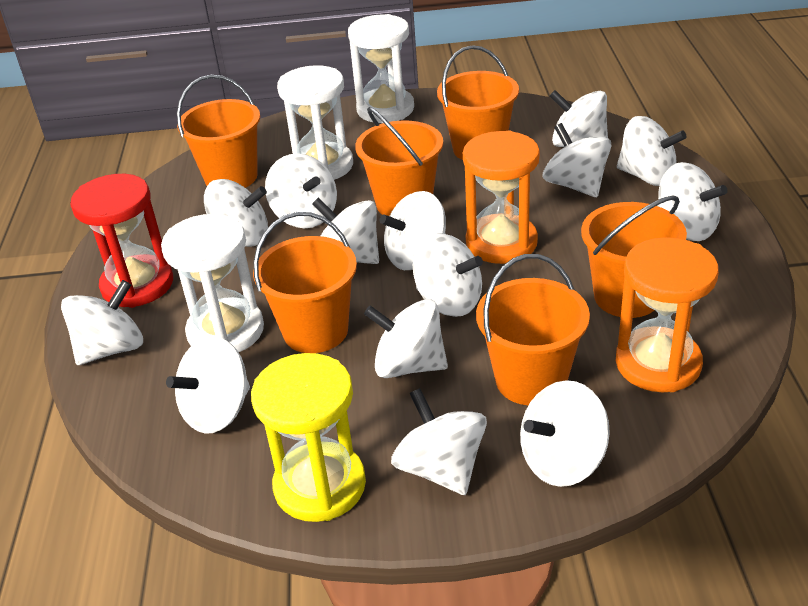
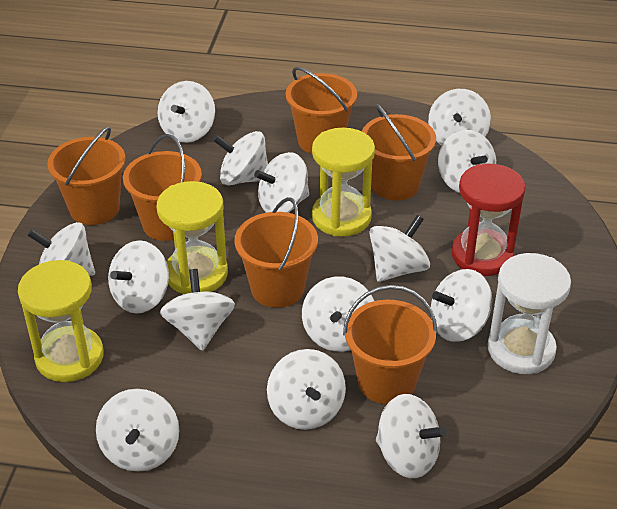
orange hourglass: [463,131,540,264] [616,237,719,392] = 2 -> none = 0
white hourglass: [161,214,264,352] [277,65,353,180] [348,14,414,123] = 3 -> [488,253,571,374] = 1
yellow hourglass: [251,353,366,522] = 1 -> [18,260,104,382] [157,181,228,294] [312,128,375,236] = 3

